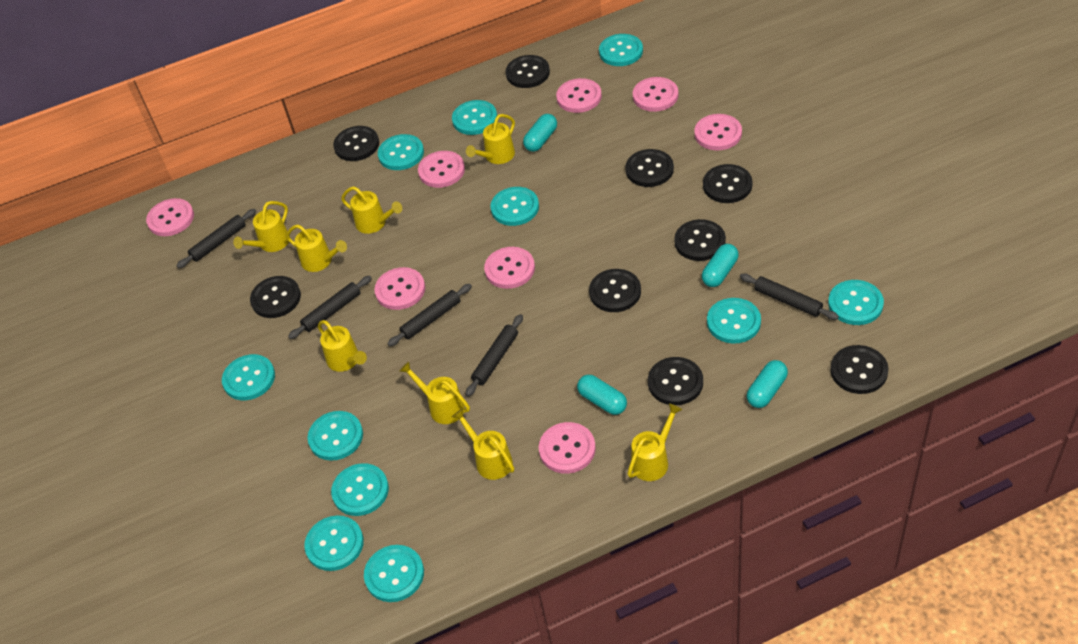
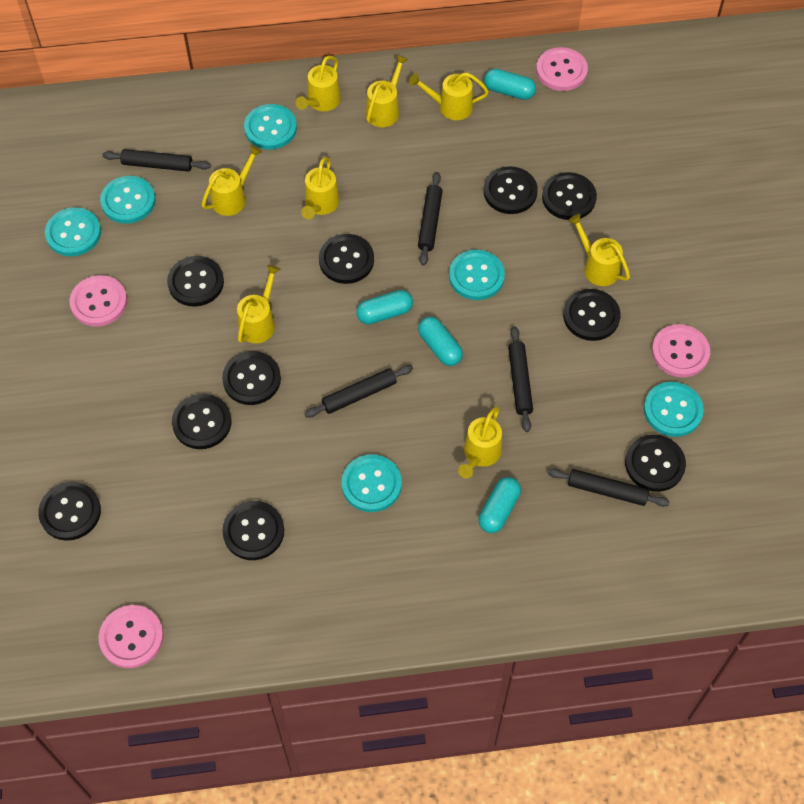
black button: [250,276,301,318] [333,126,379,161] [506,55,550,88] [589,269,641,312] [625,149,674,187] [648,357,703,405] [674,219,726,261] [703,164,752,203] [831,345,888,394] = 9 -> [38,482,101,541] [167,256,224,307] [172,394,231,449] [222,351,281,405] [222,501,284,560] [319,234,374,284] [483,166,538,214] [542,172,597,220] [563,289,621,341] [625,435,686,492] = 10
pink button: [146,198,194,236] [374,267,425,310] [418,151,465,188] [484,247,535,289] [539,422,596,474] [556,78,602,113] [633,77,679,112] [694,114,742,150] = 8 -> [70,275,127,327] [99,605,164,668] [536,47,588,91] [652,324,710,377] = 4
turquoise button: [222,354,275,400] [304,515,364,571] [307,411,363,461] [331,463,389,516] [364,545,424,602] [378,134,424,170] [452,100,497,135] [490,187,539,226] [599,34,643,66] [707,298,761,344] [828,280,884,325] = 11 -> [45,207,101,256] [100,176,156,224] [244,104,297,149] [341,454,402,512] [449,250,505,300] [644,382,704,437] = 6

